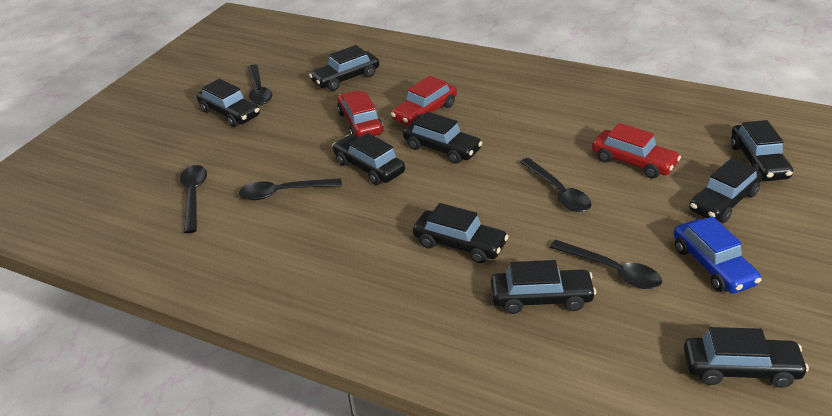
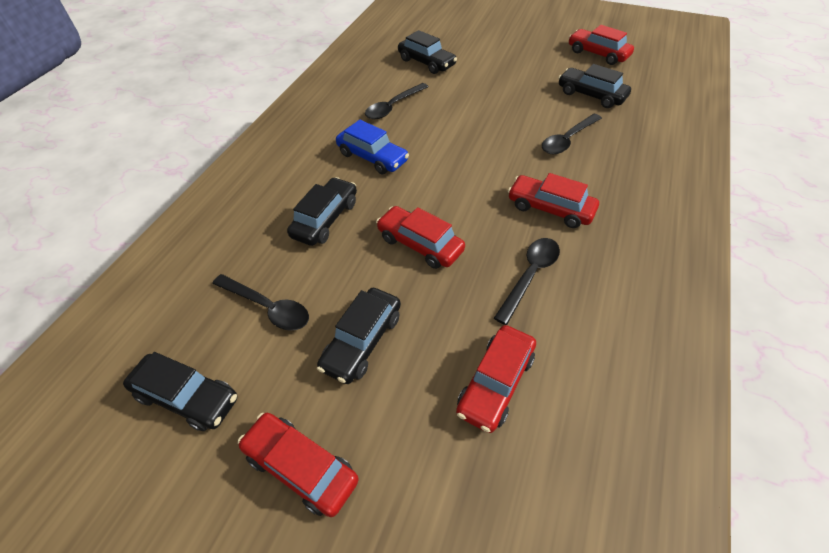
black car: [197,79,260,127] [309,45,379,91] [332,133,405,185] [403,112,482,164] [413,203,509,263] [491,260,596,314] [684,327,809,388] [689,158,762,223] [731,120,793,181] = 9 -> [123,352,237,431] [287,177,357,246] [317,288,401,384] [398,30,457,74] [558,64,631,108] = 5
black spoon: [180,165,207,233] [239,178,342,200] [248,65,272,105] [520,158,591,212] [550,240,662,289] = 5 -> [212,274,309,331] [365,83,429,119] [494,238,560,325] [542,114,602,154] = 4
red car: [337,90,383,137] [391,75,457,126] [592,123,681,179] = 3 -> [238,413,359,517] [376,206,465,269] [456,325,536,433] [508,173,599,228] [568,25,634,65] = 5

